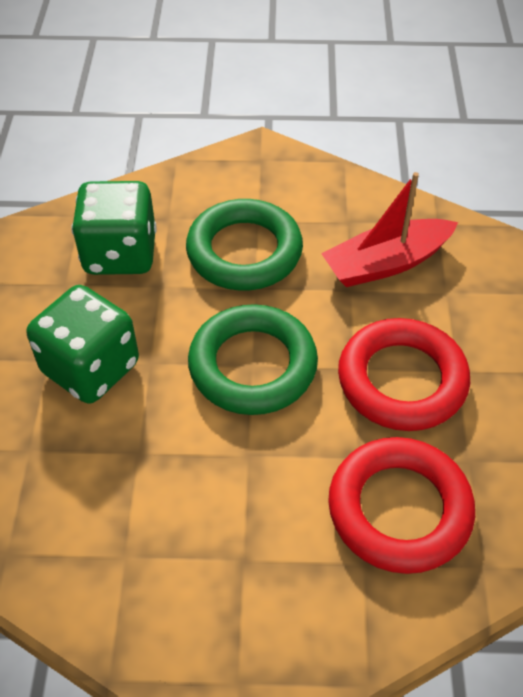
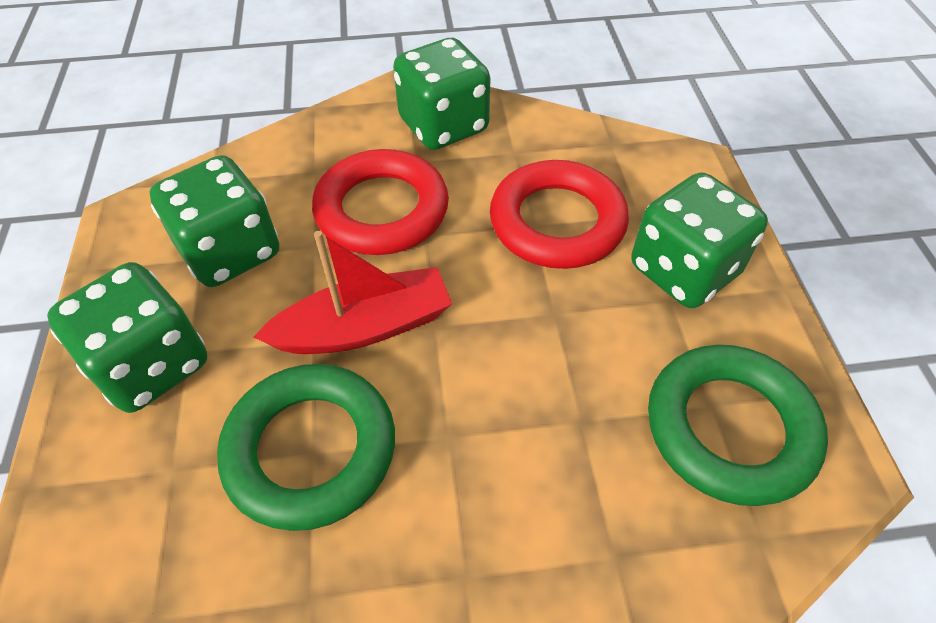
green dice: [27,285,139,403] [71,181,157,275] = 2 -> [47,262,207,413] [149,155,279,287] [393,38,490,150] [631,172,768,308] = 4

